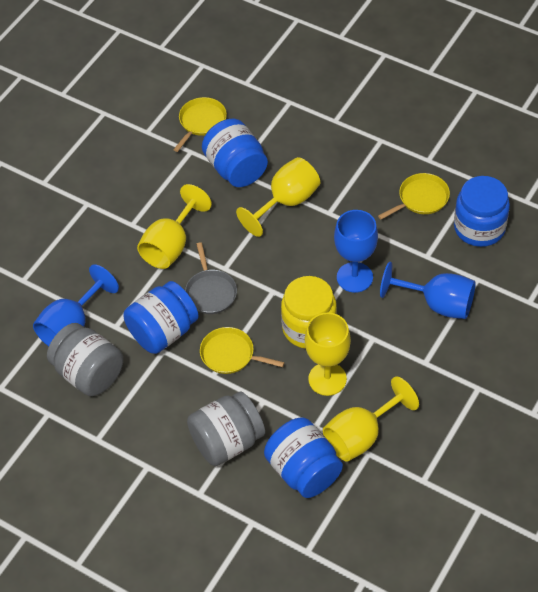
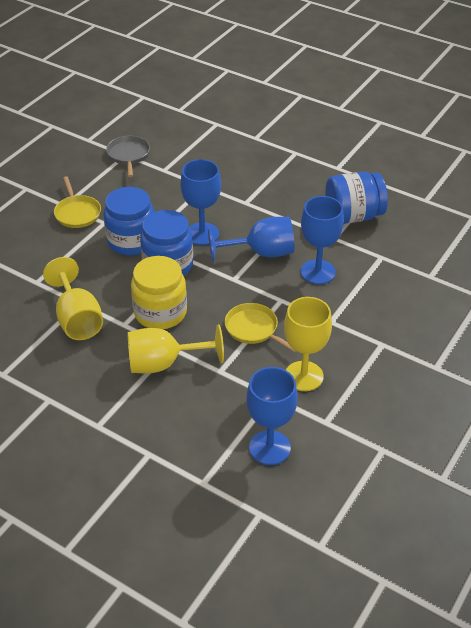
blue goblet: [33,264,119,346] [334,210,378,293] [380,262,476,319] = 3 -> [180,159,221,245] [208,217,294,262] [246,367,298,465] [301,196,344,284] = 4
blue jar: [123,281,199,354] [202,118,268,187] [264,418,343,498] [454,176,510,247] = 4 -> [104,187,154,255] [140,210,193,276] [325,172,388,224] = 3
grey jar: [47,323,123,396] [187,391,265,466] = 2 -> none = 0
yellow goblet: [137,184,212,269] [236,157,320,237] [305,312,351,396] [323,377,419,462] = 4 -> [43,257,103,340] [128,324,224,374] [284,297,332,391] = 3
yellow pan: [173,97,227,152] [200,327,285,374] [378,173,450,219] = 3 -> [54,176,101,228] [225,303,296,352] = 2

